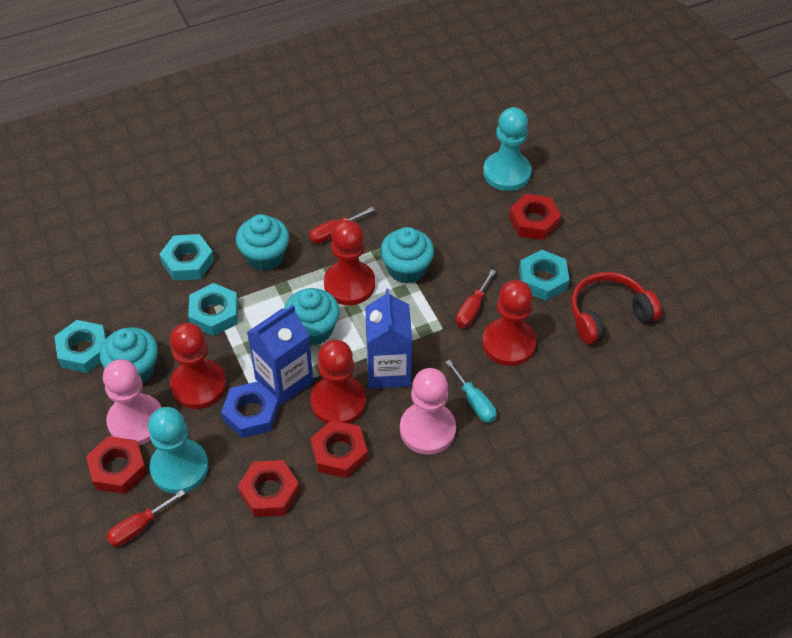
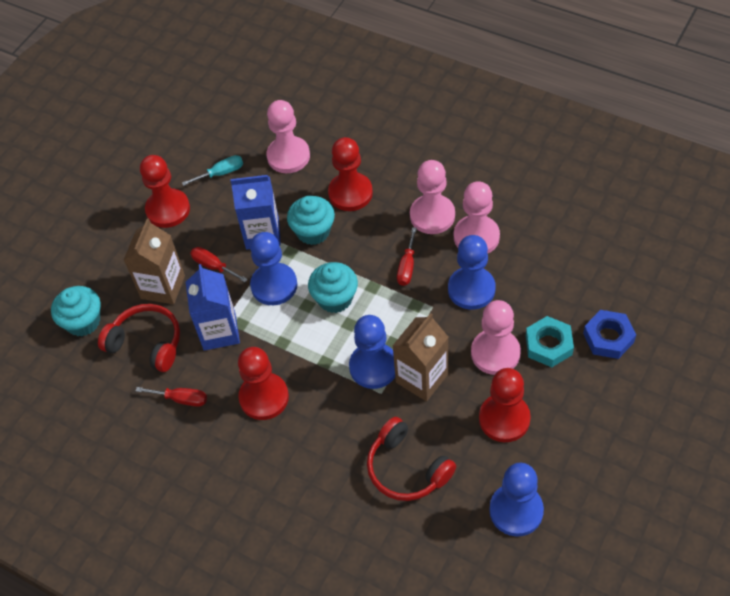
blue pawn: none = 0 -> [250,232,297,305] [349,315,395,389] [448,235,496,310] [489,463,544,537] = 4
brown carton: none = 0 -> [124,218,185,304] [393,313,448,401] = 2
pink pawn: [103,359,162,445] [400,368,456,455] = 2 -> [266,100,310,173] [410,160,455,234] [454,181,500,253] [471,300,521,375] = 4
red headphones: [571,272,662,344] = 1 -> [98,304,180,372] [367,417,456,501] = 2
red nut: [86,436,147,494] [238,460,300,517] [311,420,368,478] [509,194,561,240] = 4 -> none = 0
turquoise cupcake: [100,327,158,383] [236,214,289,271] [284,288,340,345] [380,227,434,284] = 4 -> [51,286,101,336] [287,196,335,245] [308,262,358,313] = 3
turquoise nut: [54,320,106,373] [159,234,214,281] [188,283,238,336] [519,250,570,301] = 4 -> [526,316,574,367] = 1
turquoise pawn: [148,407,209,494] [483,107,531,191] = 2 -> none = 0

